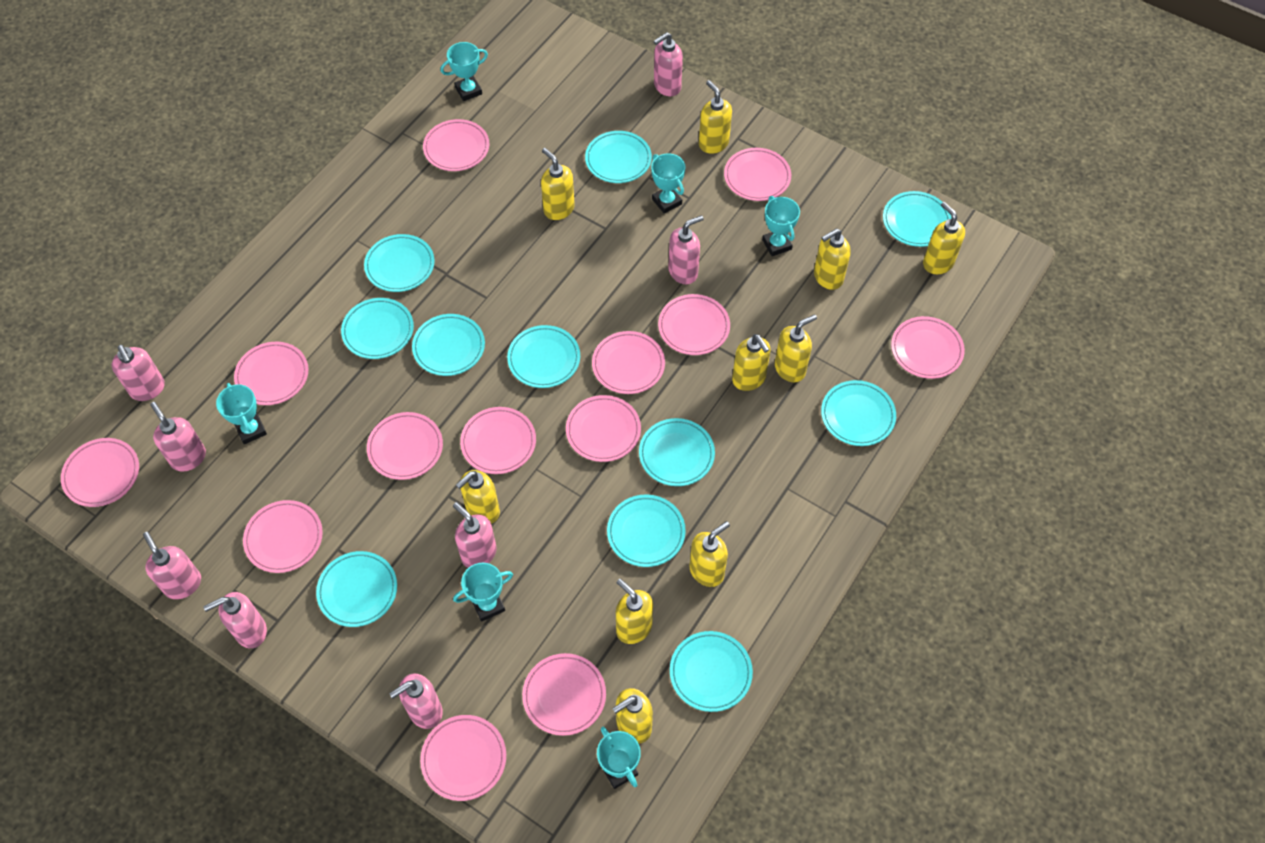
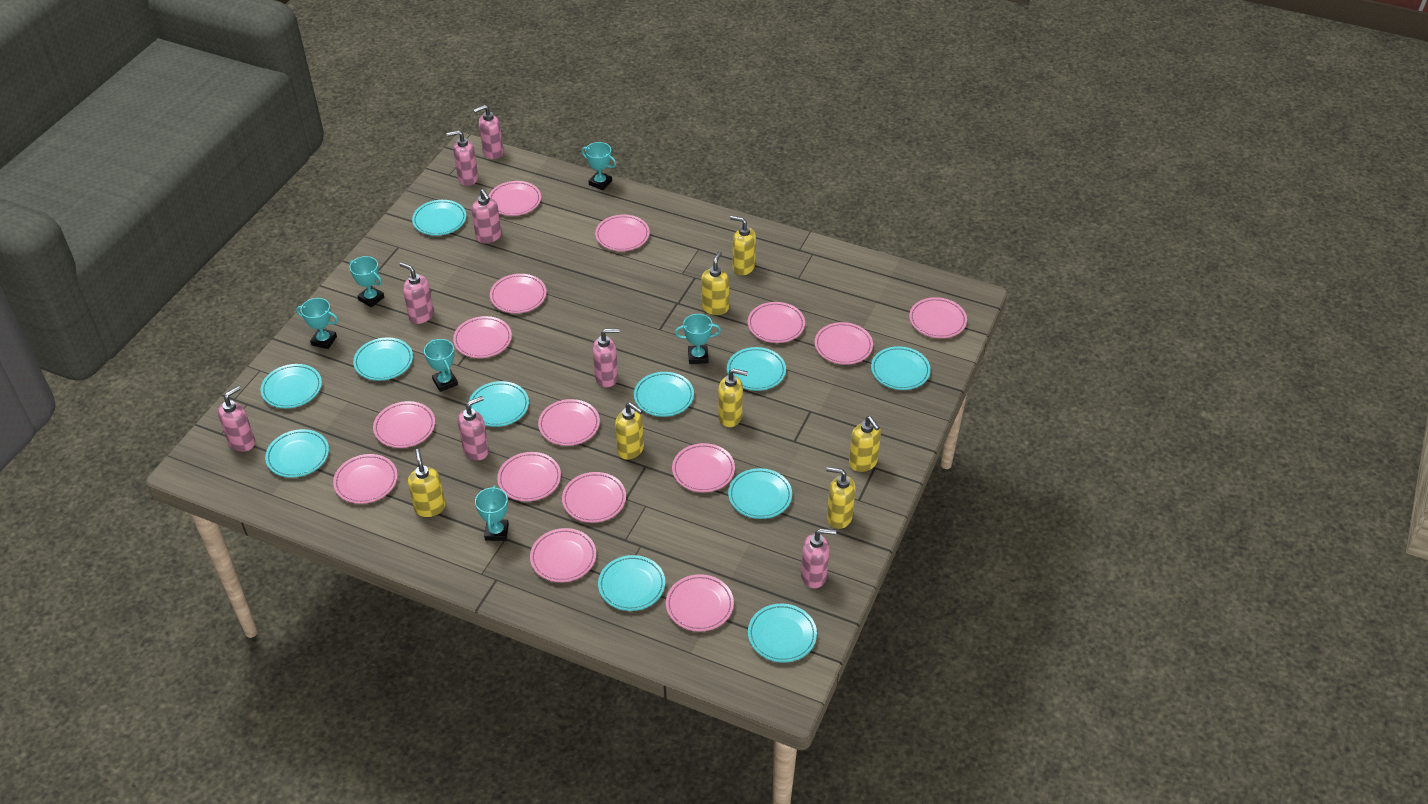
pink plate: [61,438,139,507] [234,342,309,405] [243,500,323,573] [367,412,443,480] [420,715,506,801] [423,119,489,171] [460,407,536,474] [522,653,606,736] [566,395,641,462] [592,331,665,394] [658,294,730,355] [724,148,791,201] [891,316,965,379] = 13 -> [333,454,398,504] [373,401,435,448] [453,316,512,358] [489,181,541,216] [490,274,547,313] [497,452,561,502] [530,528,596,582] [538,399,600,446] [562,472,626,523] [595,215,650,251] [666,574,734,632] [672,443,735,492] [748,302,805,343] [815,322,873,365] [909,297,967,338] = 15
yellow soap dispenser: [456,470,500,524] [541,148,575,220] [612,688,653,744] [616,579,653,644] [690,521,730,587] [699,80,732,154] [732,334,771,391] [775,314,817,382] [814,228,851,290] [923,202,965,274] = 10 -> [408,449,446,517] [615,402,644,460] [701,251,729,315] [718,368,748,427] [730,216,756,275] [826,467,856,529] [849,416,881,472] = 7

